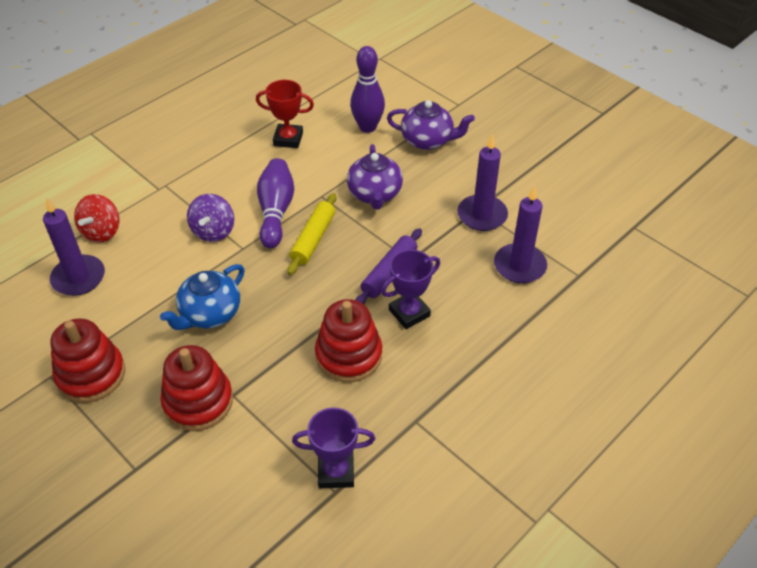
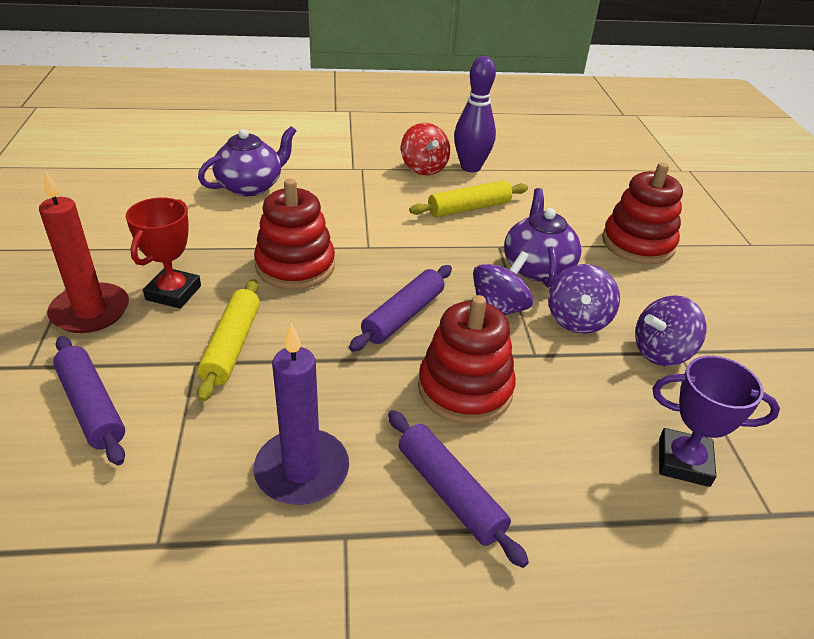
blue teapot: [160,264,244,330] = 1 -> none = 0
purple bowling pin: [257,158,294,248] [350,46,385,133] = 2 -> [454,56,496,172] = 1
purple candle: [43,198,105,296] [457,134,508,231] [494,186,547,283] = 3 -> [254,323,349,505] = 1
purple rolling pin: [355,228,422,304] = 1 -> [53,336,125,466] [349,265,452,352] [388,410,529,568] = 3
purple spinning top: [187,194,234,242] = 1 -> [473,251,534,315] [548,264,620,334] [635,295,706,366] = 3
purple trophy: [292,407,375,488] [381,250,440,329] = 2 -> [652,356,780,487] = 1
red candle: none = 0 -> [39,170,129,333] = 1
yellow rolling pin: [287,193,336,275] = 1 -> [197,279,260,402] [409,180,528,217] = 2

